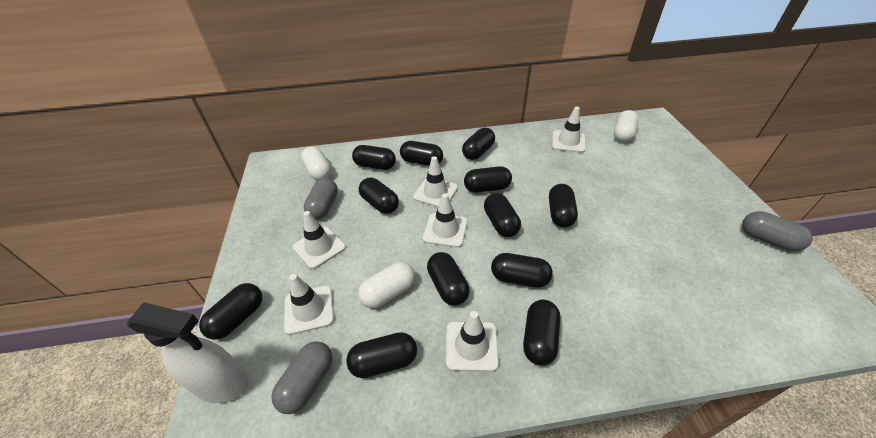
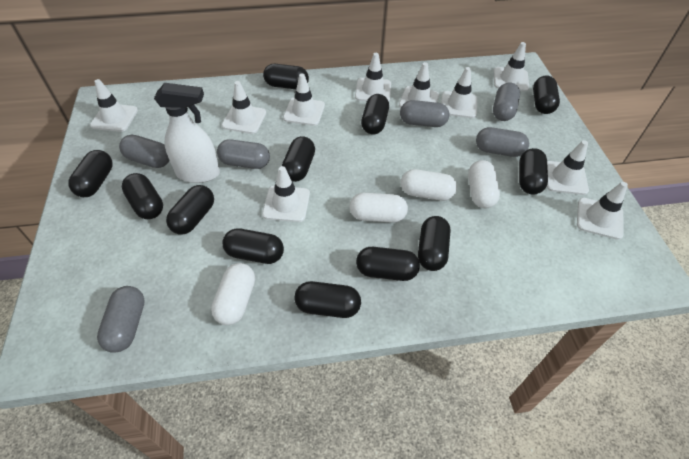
grey capsule: [271,341,332,414] [304,178,338,219] [742,211,813,251] = 3 -> [97,286,145,353] [119,135,169,168] [217,139,270,169] [400,100,449,127] [476,127,529,157] [493,82,520,121] = 6
white capsule: [301,147,332,180] [358,262,415,308] [614,110,639,142] = 3 -> [211,263,255,325] [350,193,408,223] [401,169,457,201] [468,160,500,208] = 4
white traffic cone: [284,274,334,335] [293,211,346,269] [413,156,458,207] [423,193,468,248] [446,311,499,372] [552,107,586,153] = 6 -> [90,79,138,132] [222,81,266,134] [262,166,310,222] [283,74,325,126] [355,53,391,102] [399,62,439,108] [441,67,477,118] [494,42,529,92] [546,140,589,195] [577,182,628,240] = 10

